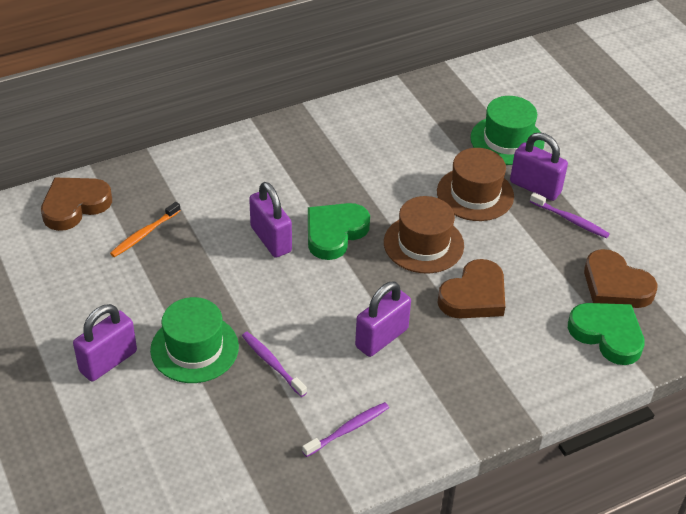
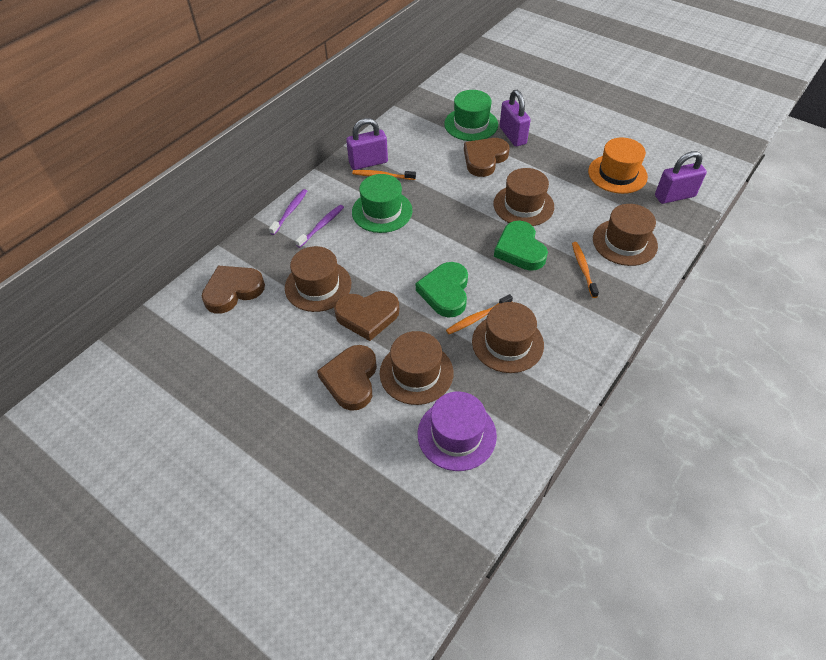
brown hat: [384,196,464,273] [437,148,514,221] = 2 -> [285,246,351,312] [380,331,453,405] [472,302,544,373] [493,168,554,226] [593,204,658,266] = 5
brown heart: [41,178,112,231] [437,259,505,318] [584,249,658,308] = 3 -> [202,266,265,314] [317,345,377,411] [334,291,399,341] [464,138,510,177] = 4
orange hat: none = 0 -> [588,138,648,194] = 1
orange toothbrush: [110,202,181,257] = 1 -> [352,170,416,180] [446,294,513,334] [572,242,599,298] = 3
purple hat: none = 0 -> [418,391,497,471] = 1
purple padlock: [73,304,137,381] [249,182,292,258] [355,281,411,357] [510,132,568,201] = 4 -> [346,118,388,170] [500,90,531,147] [655,151,707,204] = 3
purple toothbrush: [242,332,307,397] [302,402,389,457] [530,192,610,238] = 3 -> [269,189,307,235] [295,205,344,248] = 2

